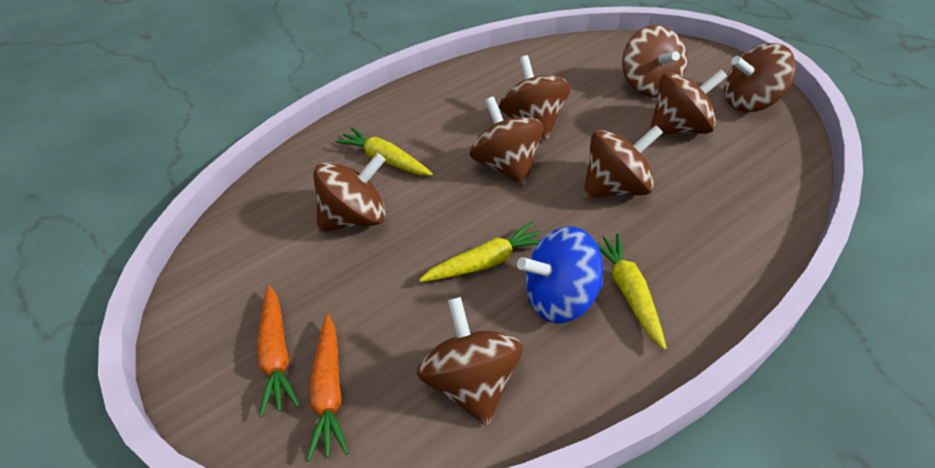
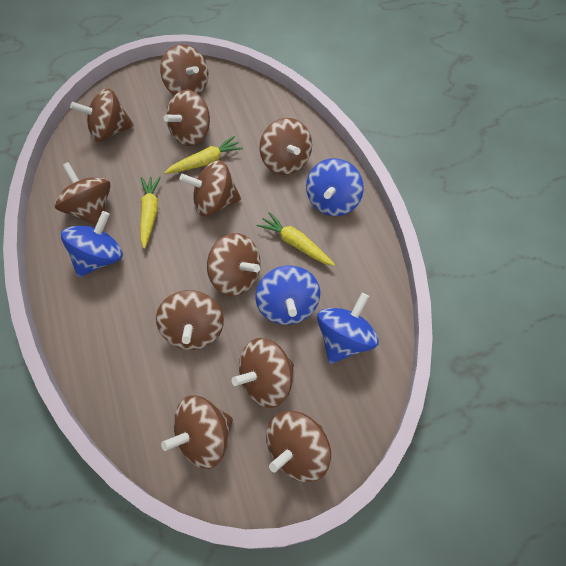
blue spinning top: [517,226,603,324] = 1 -> [61,211,123,277] [256,265,320,325] [306,158,364,216] [317,293,379,364] = 4
brown spinning top: [313,153,386,233] [417,297,523,426] [470,97,544,186] [499,55,571,140] [583,125,663,198] [622,25,687,97] [649,69,727,135] [724,43,796,112] = 8 -> [55,162,111,225] [70,88,134,142] [156,290,224,350] [160,44,208,95] [161,395,233,469] [164,90,210,146] [179,160,241,216] [207,233,261,296] [232,338,294,408] [260,118,312,175] [266,411,331,482] = 11
orange carrot: [257,285,299,417] [307,314,349,461] = 2 -> none = 0

